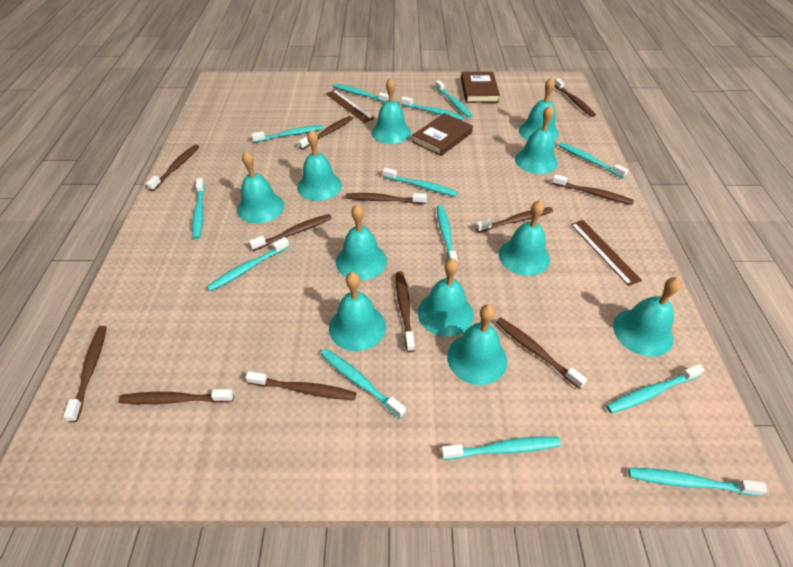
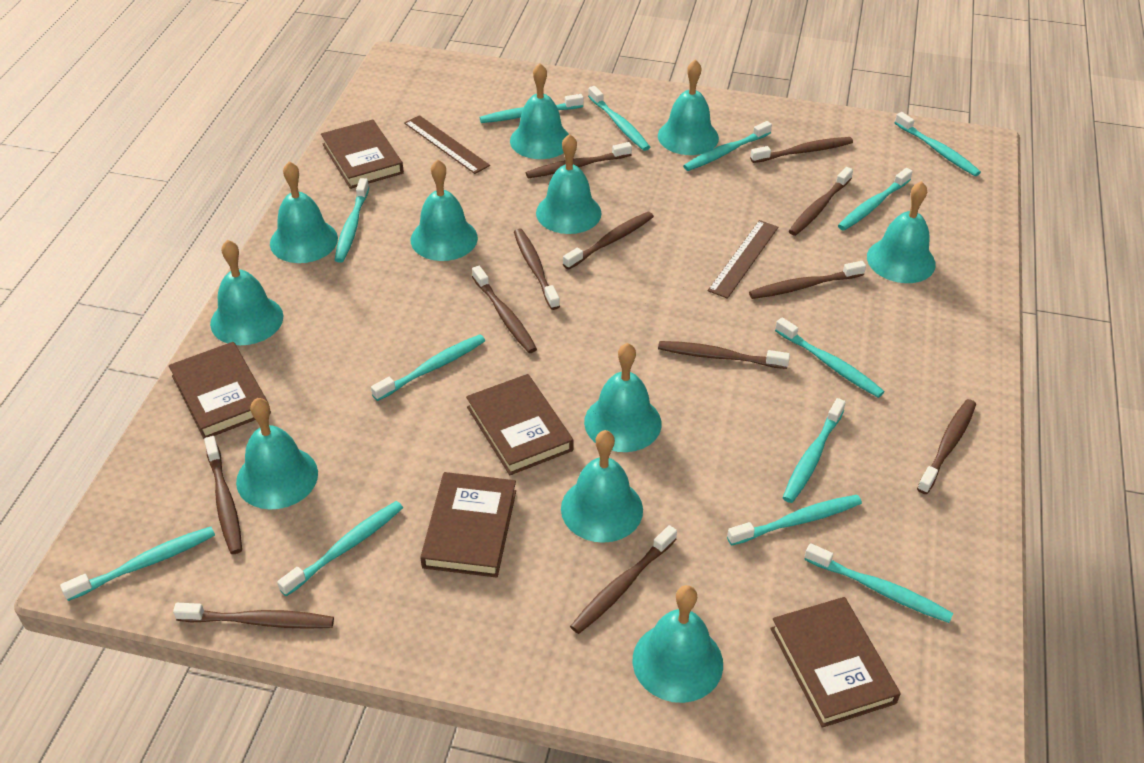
brown book: [412,113,473,156] [461,72,500,103] = 2 -> [169,342,271,439] [321,119,404,189] [420,472,516,578] [466,374,574,475] [771,597,901,728] = 5

